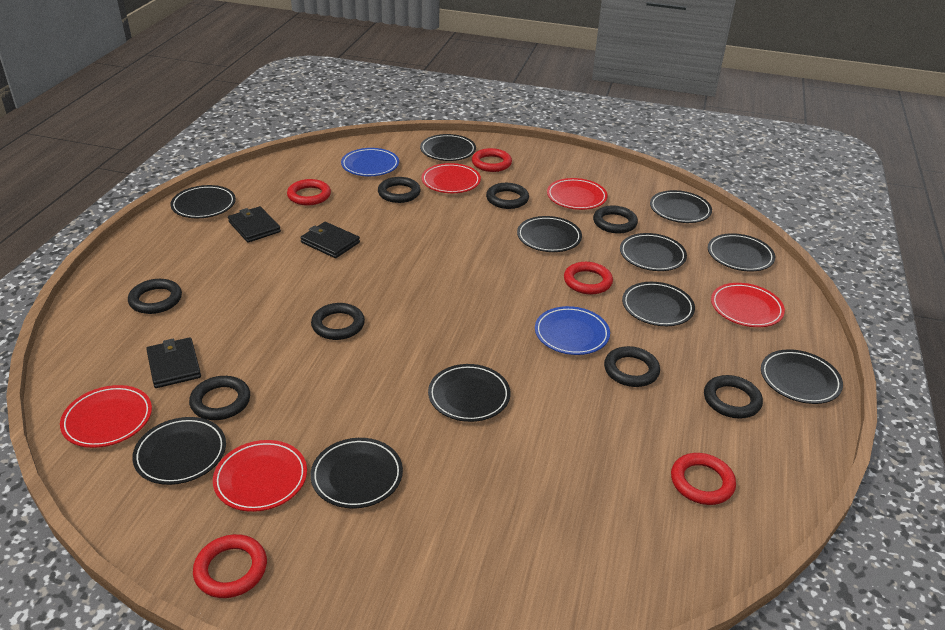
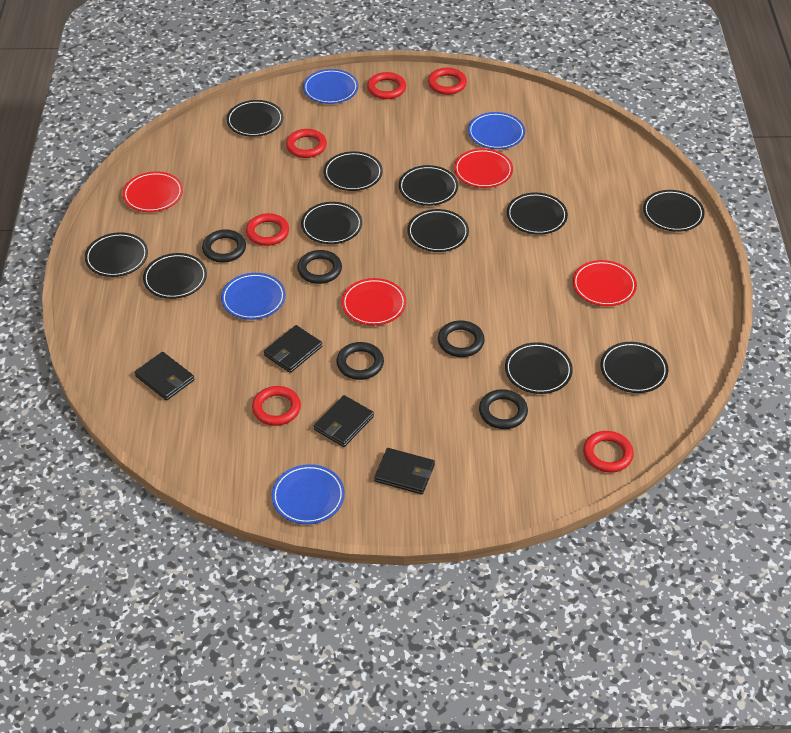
black ring: [128,279,182,314] [189,376,250,420] [311,303,365,340] [378,177,421,203] [486,183,529,209] [593,206,638,233] [604,346,660,387] [704,375,763,419] = 8 -> [202,229,246,263] [297,250,342,284] [337,342,384,380] [438,320,485,357] [479,389,528,429] = 5
black wallet: [146,337,201,388] [228,206,281,242] [300,222,360,258] = 3 -> [135,352,194,401] [264,325,322,373] [314,395,374,447] [374,448,435,494] = 4
blue plate: [341,148,399,176] [535,306,610,355] = 2 -> [221,273,286,320] [272,464,345,524] [303,69,358,104] [468,112,525,149] = 4
red plate: [60,385,152,448] [213,440,307,512] [422,163,481,193] [547,178,608,210] [711,283,785,327] = 5 -> [123,171,183,212] [342,278,406,325] [454,148,513,188] [573,260,637,306] = 4
red ring: [193,534,267,598] [287,179,331,206] [472,148,512,172] [564,262,613,294] [671,453,736,505] = 5 -> [246,213,289,246] [252,386,301,426] [286,129,327,158] [367,72,406,99] [428,68,467,95] [583,431,634,473] = 6

